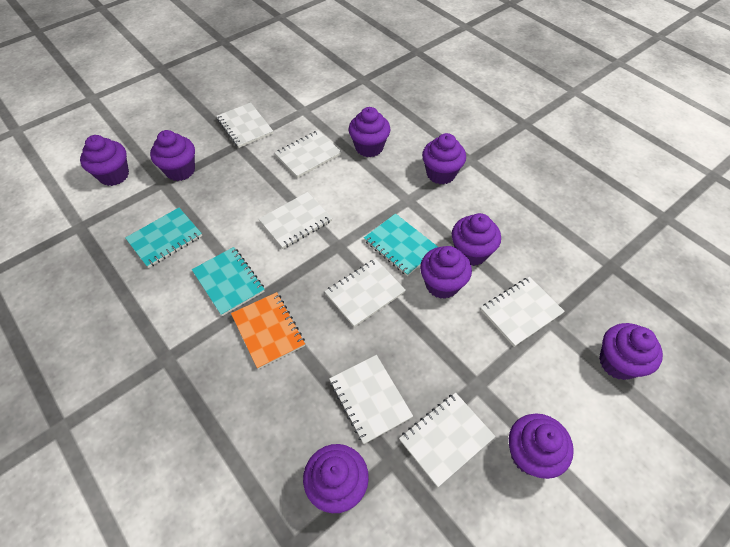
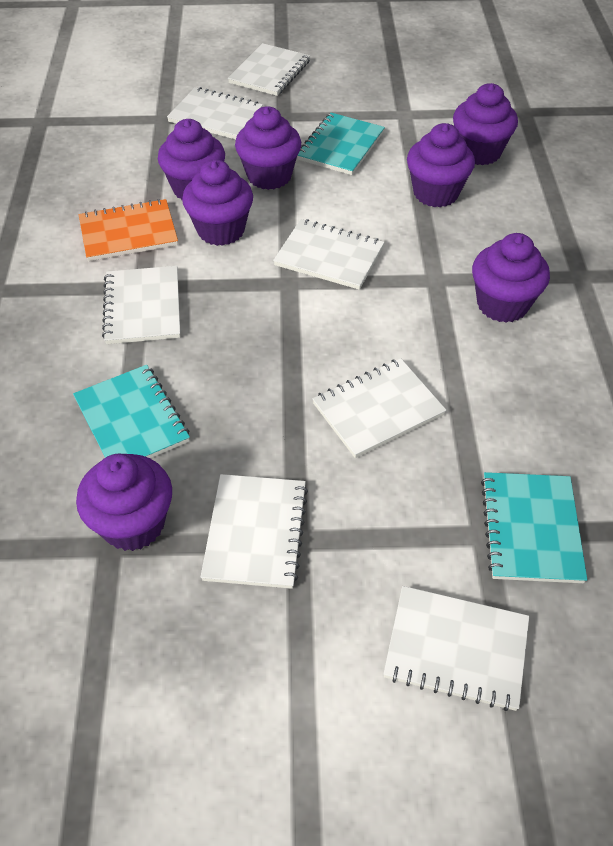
purple cupcake: [80,135,129,186] [150,130,195,181] [303,444,369,513] [349,107,391,157] [420,246,472,299] [422,133,466,184] [452,213,501,266] [509,414,574,479] [599,323,663,380] = 9 -> [76,454,172,551] [158,119,225,200] [182,160,253,246] [235,106,301,190] [407,123,475,208] [453,83,518,165] [472,233,550,323] = 7

